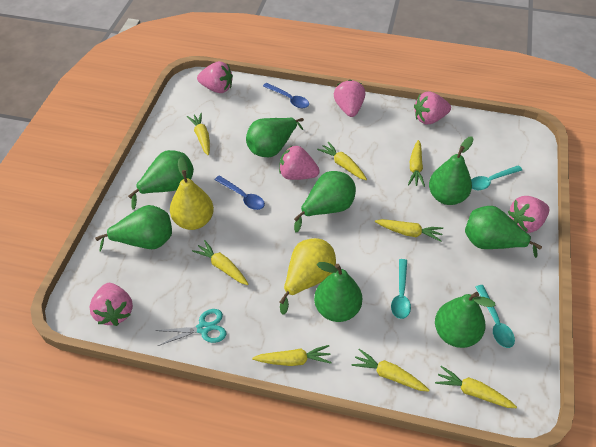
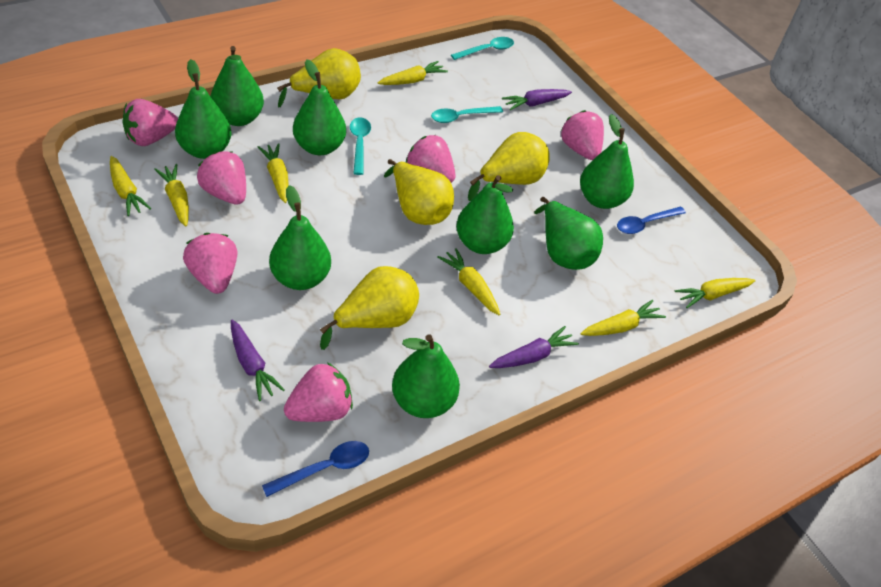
purple carrot: none = 0 -> [231,320,285,401] [489,326,579,368] [502,89,572,110] = 3
turquoise scissors: [155,309,226,346] = 1 -> none = 0
yellow carrot: [187,113,210,155] [192,240,248,285] [252,345,331,366] [317,142,367,180] [351,349,429,392] [375,219,443,242] [408,140,425,187] [435,366,517,408] = 8 -> [110,156,151,216] [154,164,189,227] [258,143,289,203] [378,61,448,85] [438,248,500,315] [580,300,666,336] [675,278,755,308] = 7
yellow pear: [170,157,214,230] [280,238,336,315] = 2 -> [277,48,361,107] [320,266,419,350] [384,159,454,225] [468,132,550,201] = 4

